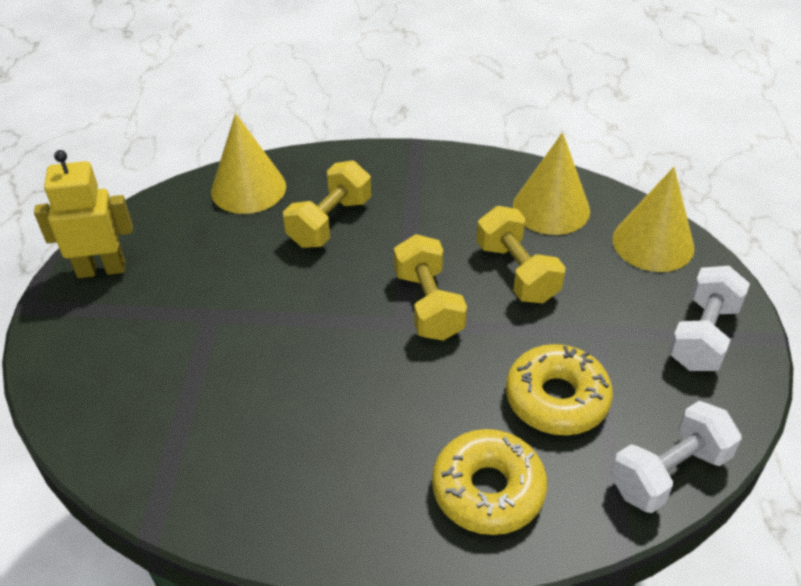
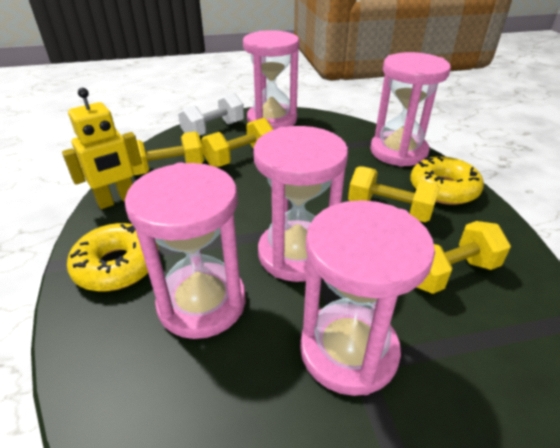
pink hourglass: none = 0 -> [125,163,246,339] [243,30,299,130] [254,126,348,282] [300,200,435,396] [370,52,451,167] = 5
white dumbbell: [611,401,742,513] [668,266,750,371] = 2 -> [178,92,244,136] = 1
yellow cone: [211,113,286,214] [513,132,590,235] [613,167,695,272] = 3 -> none = 0
yellow dumbbell: [283,160,371,248] [394,234,467,341] [477,206,566,303] = 3 -> [132,131,204,175] [201,118,273,167] [348,166,440,222] [417,221,511,294] = 4

